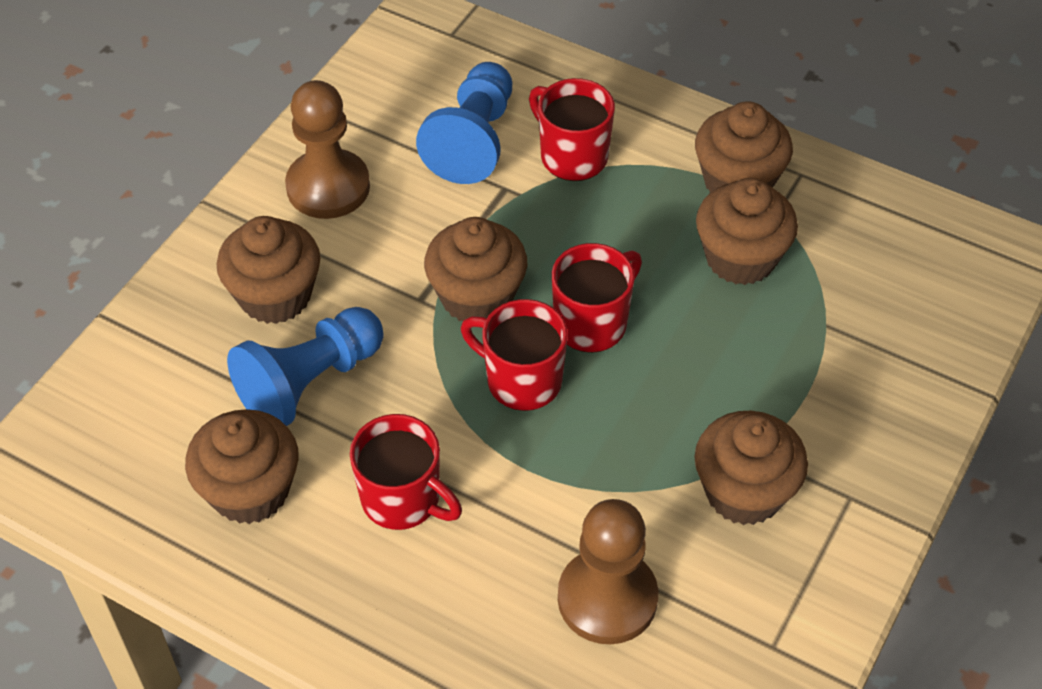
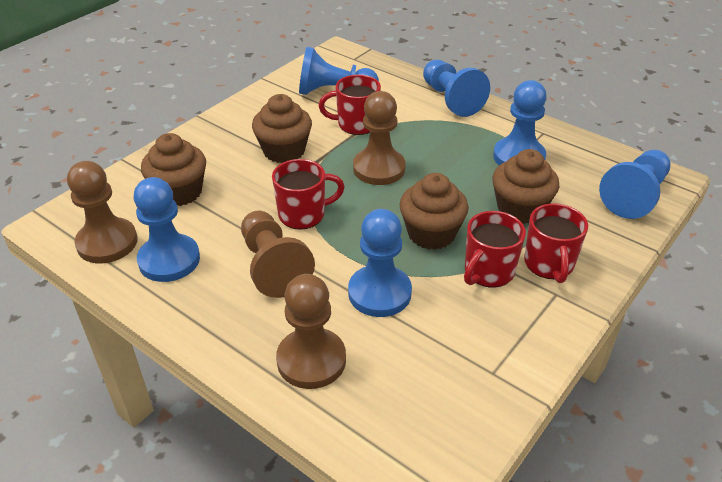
blue pawn: [227,307,384,426] [416,62,512,184] = 2 -> [134,177,200,282] [299,47,379,95] [348,209,412,317] [423,60,490,117] [493,80,547,165] [599,150,670,219] = 6
brown cupcake: [185,409,299,524] [217,216,320,324] [424,217,527,321] [694,411,808,525] [695,101,793,192] [696,178,798,285] = 6 -> [141,133,206,206] [252,94,312,163] [400,173,469,250] [492,149,559,224] = 4
brown pawn: [285,80,370,219] [558,499,658,644] = 2 -> [67,161,138,263] [241,211,315,298] [276,274,346,389] [353,91,406,185] = 4

